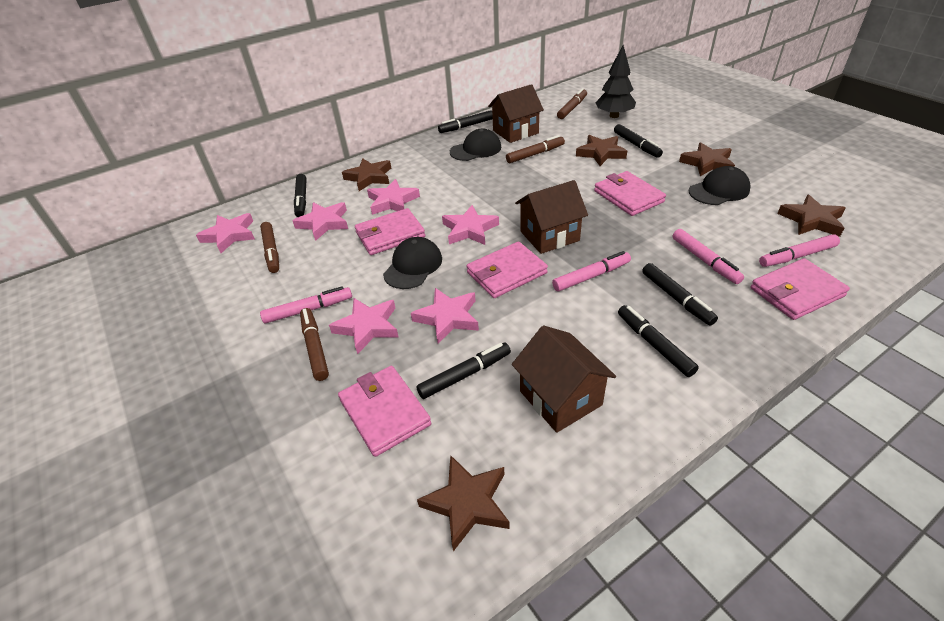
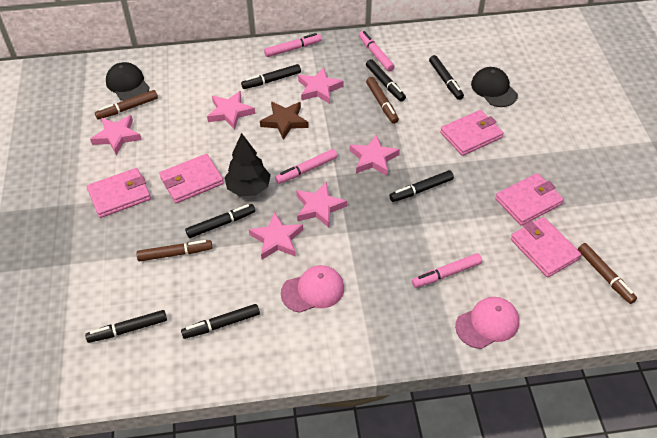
black cap: [383,237,442,289] [450,129,501,161] [689,166,751,205] = 3 -> [106,62,150,101] [471,67,518,107] = 2
black marker: [294,174,307,217] [416,343,511,399] [438,110,493,133] [614,124,663,158] [618,305,699,377] [642,263,718,326] = 6 -> [85,310,167,343] [181,304,260,339] [185,204,255,238] [241,64,301,89] [366,59,406,102] [389,170,454,202] [429,55,464,100] = 7
brown house: [488,84,544,143] [512,326,616,433] [515,180,588,254] = 3 -> none = 0
brown star: [342,158,391,191] [417,455,510,551] [576,135,627,166] [679,142,735,176] [777,195,846,237] = 5 -> [260,102,309,140] = 1
pink cap: none = 0 -> [281,265,344,313] [455,297,519,349] = 2

